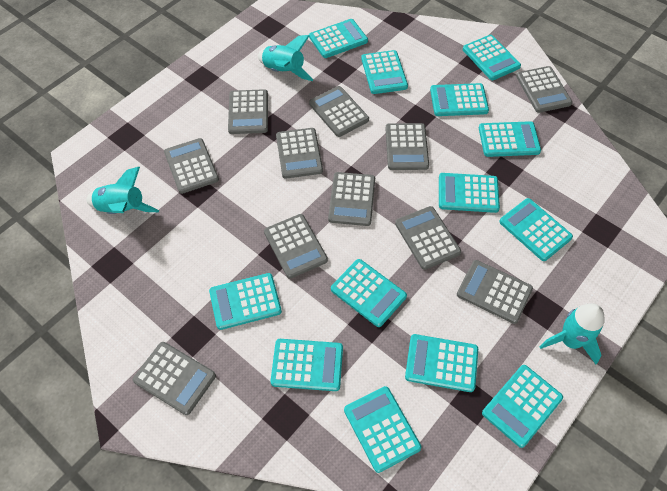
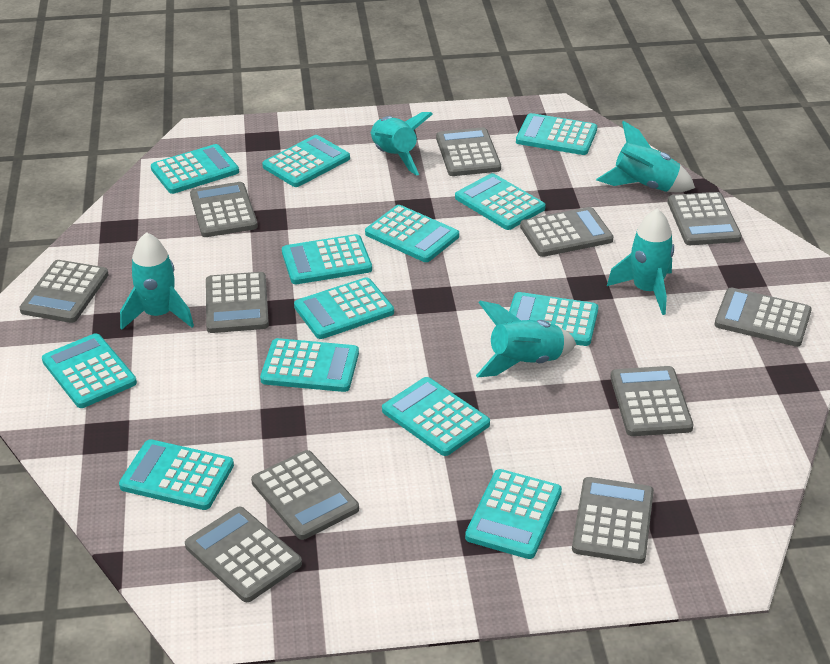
turquoise rocket: [86,167,159,214] [258,35,313,81] [539,304,605,364] = 3 -> [120,232,194,330] [370,112,433,176] [476,301,576,377] [596,121,695,192] [607,209,674,315] = 5

